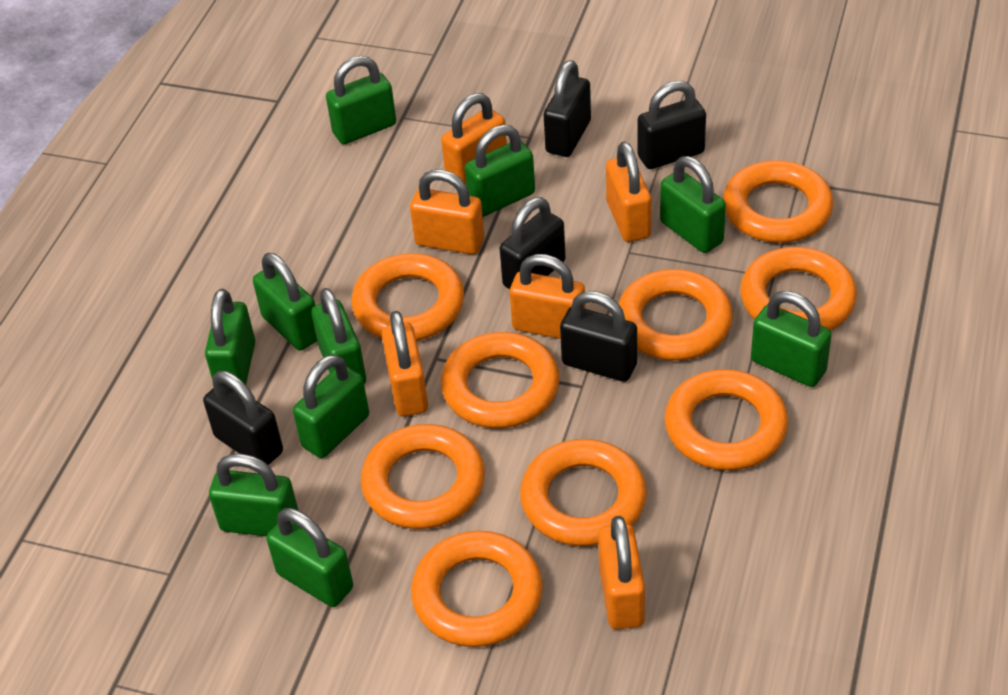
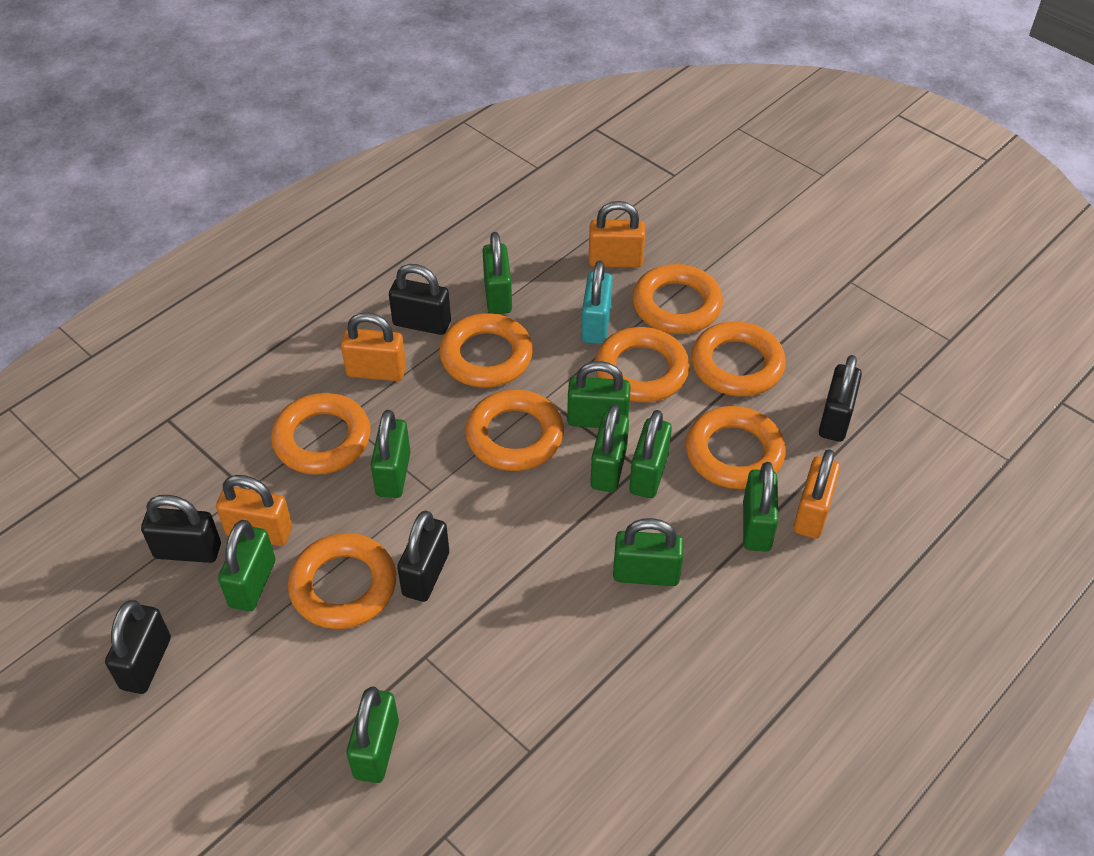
green padlock: [205,289,255,385] [209,454,299,536] [253,253,317,351] [267,508,353,607] [293,354,369,458] [311,288,366,384] [326,56,396,144] [465,125,535,216] [660,156,726,253] [751,291,832,387] = 10 -> [218,520,275,611] [347,686,399,783] [371,410,411,498] [482,232,512,314] [567,361,631,428] [590,404,629,492] [613,518,684,586] [629,410,672,498] [743,462,778,552] = 9
orange padlock: [382,311,428,417] [410,170,484,255] [441,93,507,184] [510,254,585,339] [598,516,645,630] [606,142,651,242] = 6 -> [216,475,292,546] [341,312,406,381] [589,201,645,268] [794,449,840,539] = 4
orange ring: [351,253,464,341] [361,424,485,529] [411,531,543,647] [441,332,559,428] [520,439,647,546] [618,269,733,361] [664,369,788,471] [723,160,833,243] [740,247,857,331] = 9 -> [271,393,370,475] [288,533,396,629] [439,313,533,388] [465,390,564,471] [595,327,690,402] [632,264,723,334] [686,406,786,489] [691,321,786,396] = 8
turquoise padlock: none = 0 -> [581,260,613,344] = 1

